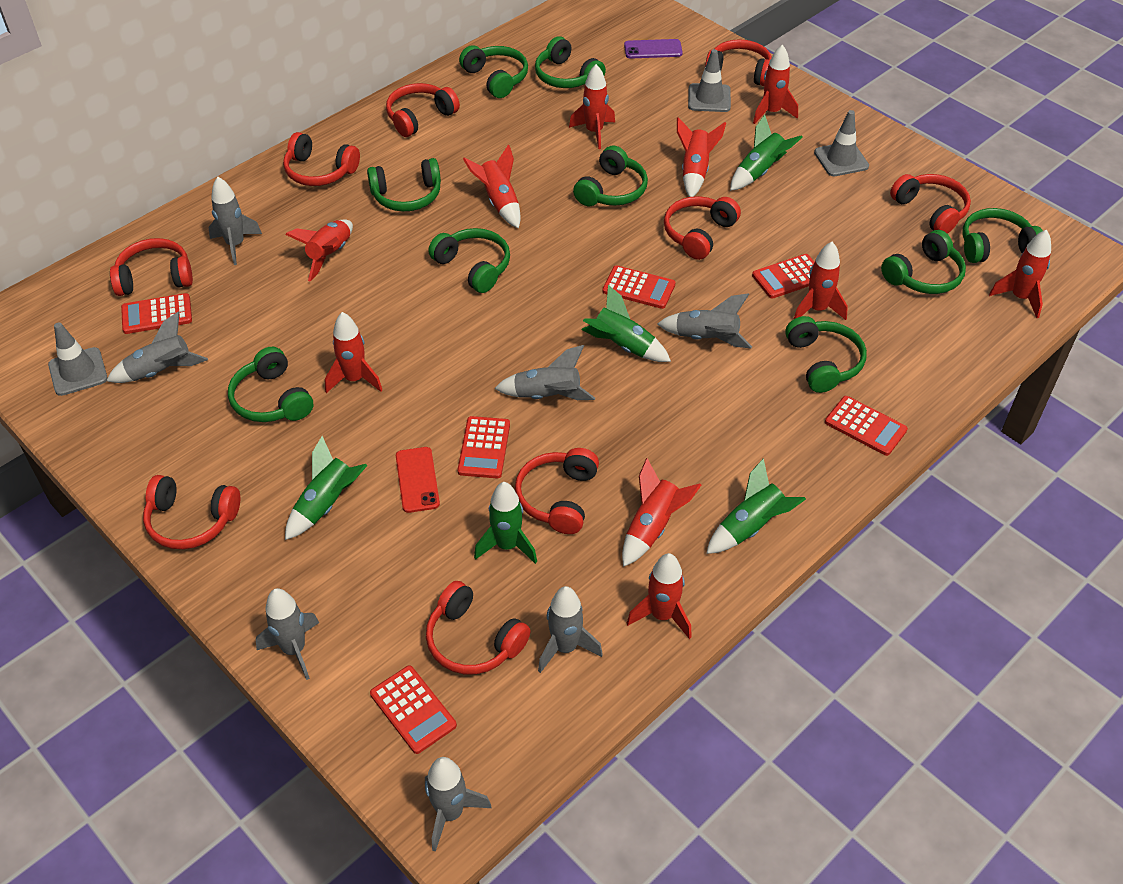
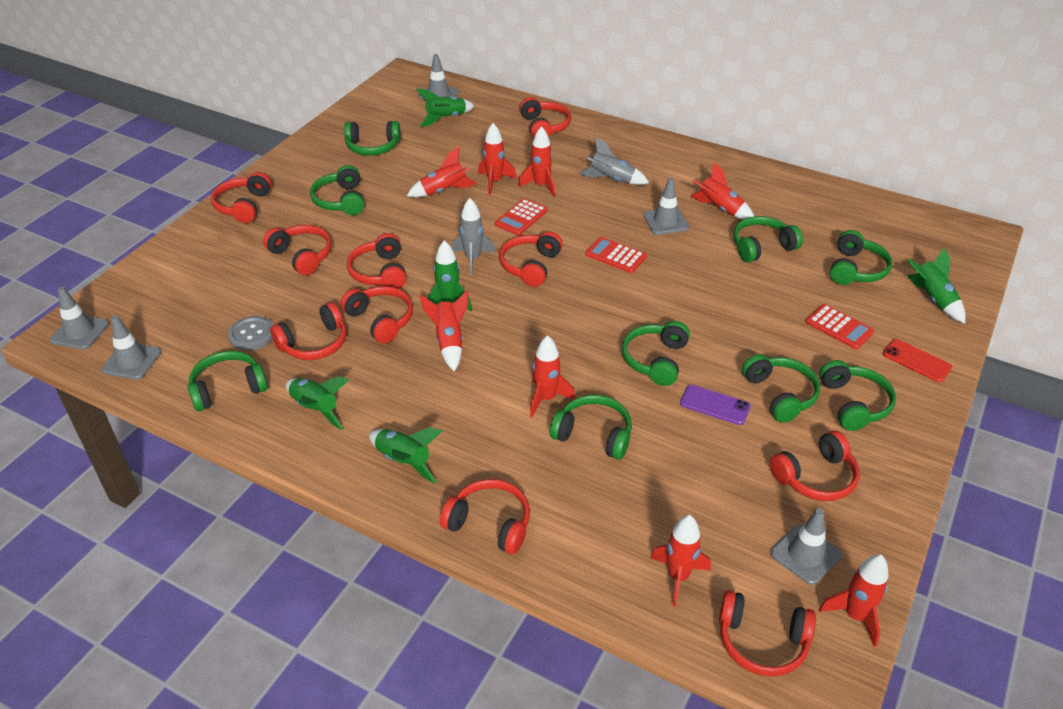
grey button: none = 0 -> [228,316,273,350] = 1
grey rocket: [106,311,208,383] [208,177,262,265] [256,588,319,680] [425,757,492,852] [494,345,595,400] [538,586,603,673] [658,293,752,348] = 7 -> [452,198,496,275] [579,137,649,185] = 2
grey traffic cone: [48,322,108,396] [688,49,731,112] [814,110,869,176] = 3 -> [50,287,109,350] [101,315,161,380] [418,54,459,101] [643,178,689,235] [770,508,842,585] = 5
red calculator: [121,293,192,334] [370,665,457,754] [457,416,510,478] [602,265,676,309] [752,254,815,299] [825,396,908,456] = 6 -> [495,198,548,235] [585,237,647,273] [806,304,874,349] = 3
red headphones: [110,238,193,296] [143,475,240,549] [283,132,360,186] [386,83,460,137] [426,581,531,674] [515,448,599,534] [664,196,741,260] [705,39,772,86] [890,174,971,234] = 9 -> [211,172,272,223] [263,225,332,275] [270,302,347,360] [340,286,413,344] [347,233,407,289] [440,479,530,554] [499,231,563,287] [520,97,571,138] [719,590,816,677] [770,431,860,501] = 10
red rocket: [285,219,353,281] [325,312,382,393] [463,144,521,229] [569,64,615,149] [622,458,701,567] [627,553,692,639] [677,117,726,197] [753,44,798,124] [793,242,848,320] [989,230,1051,318] = 10 -> [407,147,477,197] [420,290,469,371] [478,123,517,195] [518,126,555,197] [530,335,576,417] [651,515,711,607] [690,162,754,220] [819,554,888,647] = 8

